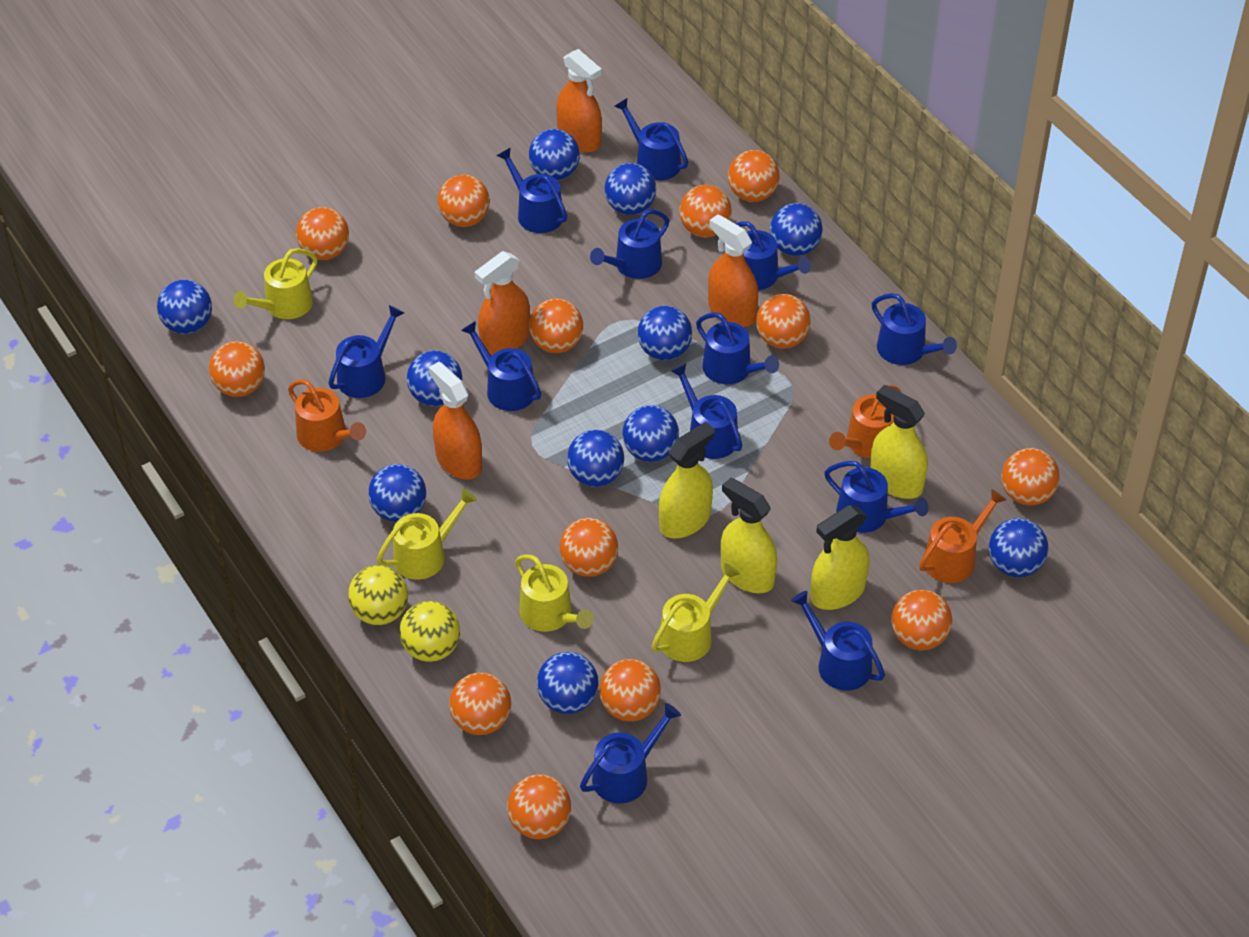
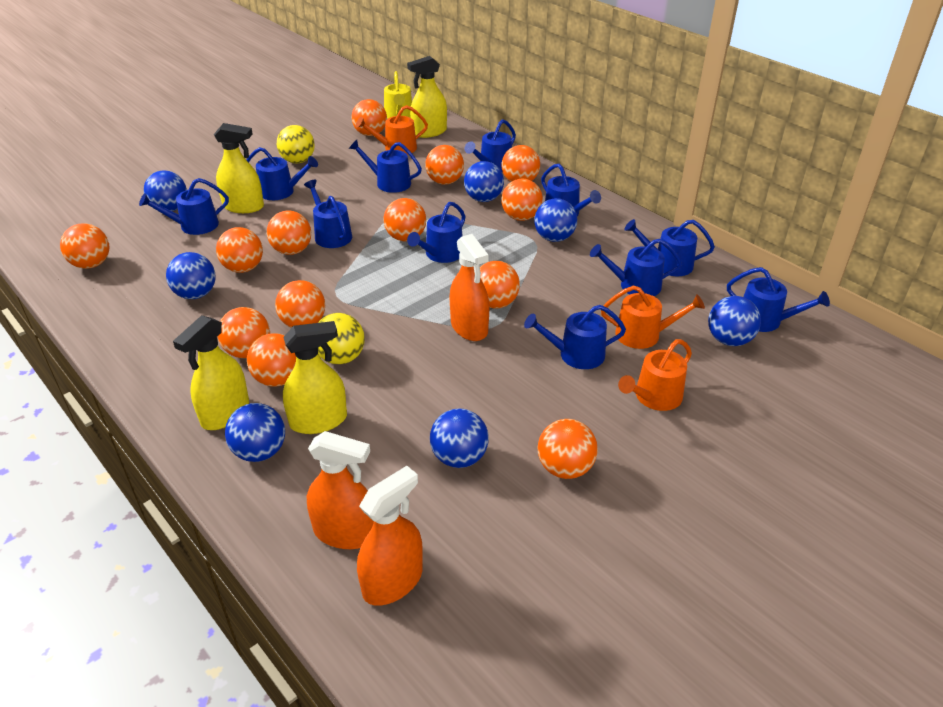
blue ball: [157,280,212,334] [368,464,426,522] [407,351,462,406] [529,129,580,180] [537,652,598,714] [567,430,624,487] [605,163,656,215] [623,405,679,462] [638,306,692,360] [770,203,823,256] [989,518,1048,577] = 11 -> [144,170,187,211] [166,252,216,299] [225,403,285,462] [430,409,489,468] [464,161,504,202] [534,198,577,242] [708,296,761,346] = 7
blue watering can: [329,305,404,398] [461,321,542,411] [497,148,567,233] [580,703,681,804] [590,209,669,279] [614,98,688,181] [671,363,742,459] [696,312,779,384] [735,221,811,290] [791,591,885,690] [824,461,929,533] [872,293,957,365] = 12 -> [139,178,229,235] [246,147,318,200] [304,180,352,248] [349,140,422,193] [407,202,465,263] [464,119,516,172] [524,305,626,369] [541,164,601,216] [590,239,682,296] [624,219,715,276] [727,267,830,332] = 11
orange spray bottle: [428,362,482,480] [475,251,530,355] [556,49,602,153] [708,214,758,327] = 4 -> [307,431,374,549] [357,466,423,606] [450,234,489,341] = 3
yellow watering can: [234,248,317,319] [377,489,477,580] [515,555,594,632] [651,563,740,662] = 4 -> [384,71,412,119] = 1

